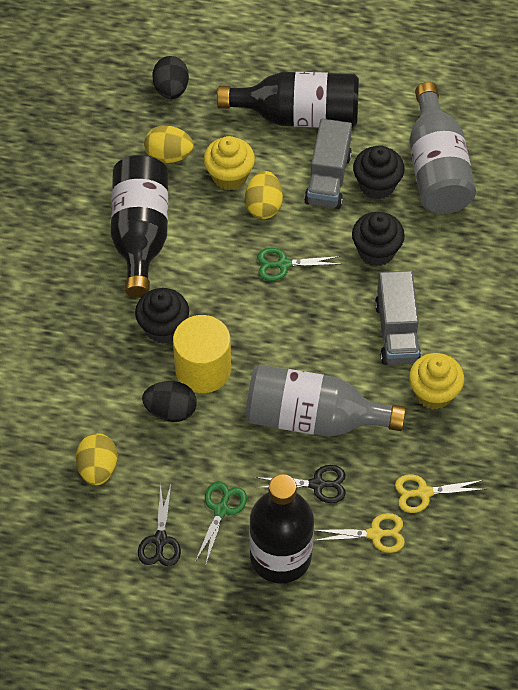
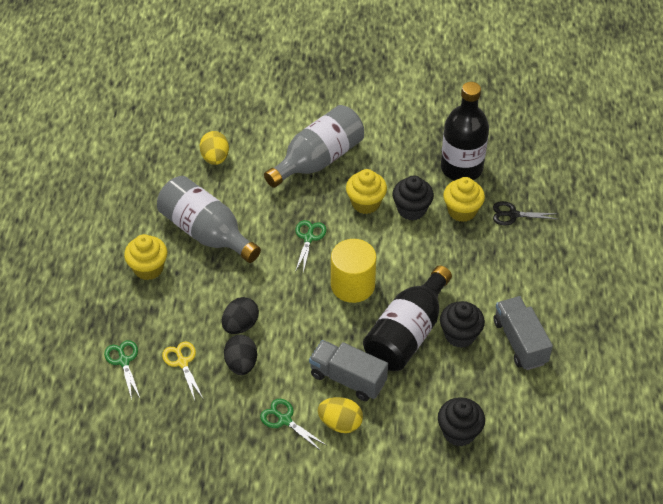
black bottle: [111,155,168,298] [217,72,359,128] [249,474,314,583] = 3 -> [363,265,452,371] [441,82,489,180] = 2
black scissors: [138,484,181,566] [256,465,346,503] = 2 -> [493,201,559,225] = 1
green scissors: [195,482,247,563] [257,248,341,281] = 2 -> [104,340,140,400] [260,399,326,451] [295,220,326,273] = 3
yellow cupcake: [204,136,255,190] [409,353,464,410] = 2 -> [124,234,167,280] [346,169,387,214] [443,177,485,222] = 3
yellow egg: [76,433,118,485] [144,125,194,163] [245,171,283,219] = 3 -> [200,131,229,165] [318,397,363,433] = 2
yellow scissors: [313,513,405,553] [395,474,485,513] = 2 -> [162,342,204,400] = 1

